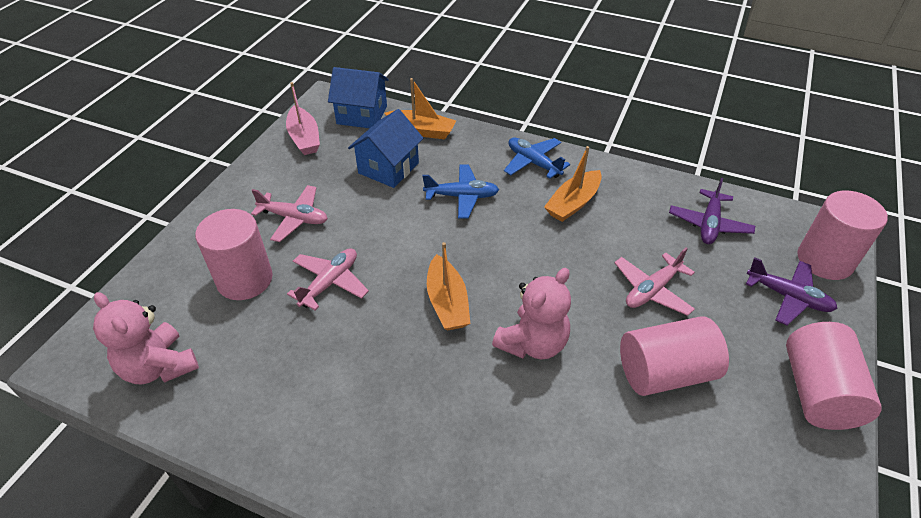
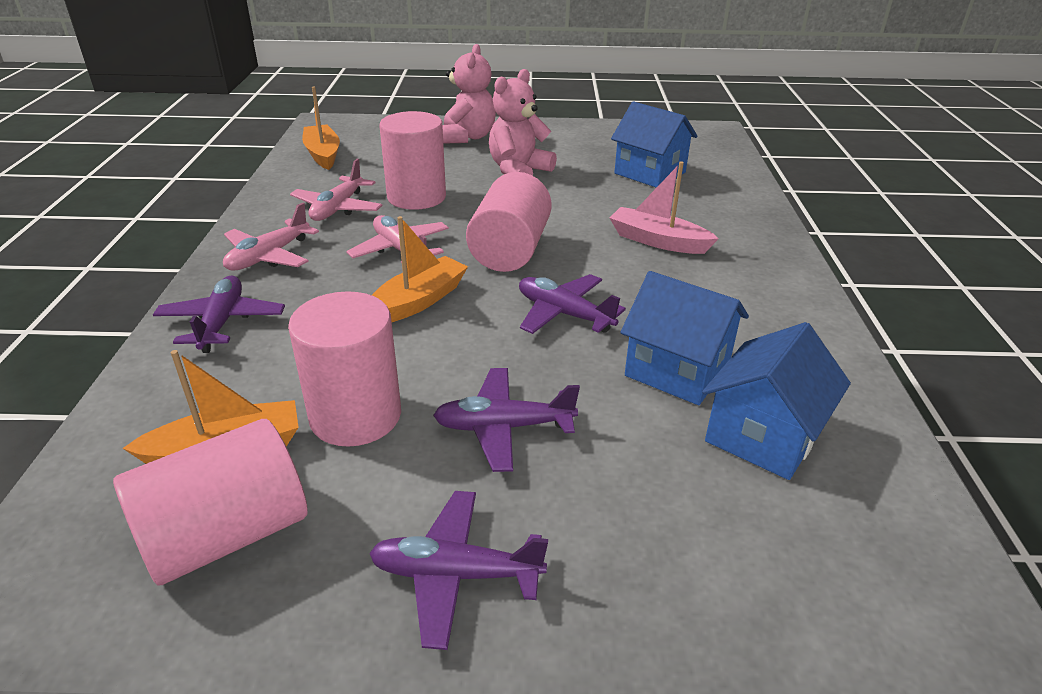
blue house: [328,67,389,128] [348,109,424,188] = 2 -> [611,101,698,188] [620,271,749,405] [702,322,851,480] = 3
blue plane: [422,165,499,219] [504,137,570,179] = 2 -> none = 0
purple plane: [669,178,755,244] [746,257,838,325] = 2 -> [153,276,285,353] [369,491,548,650] [433,368,580,472] [519,274,626,334] = 4

